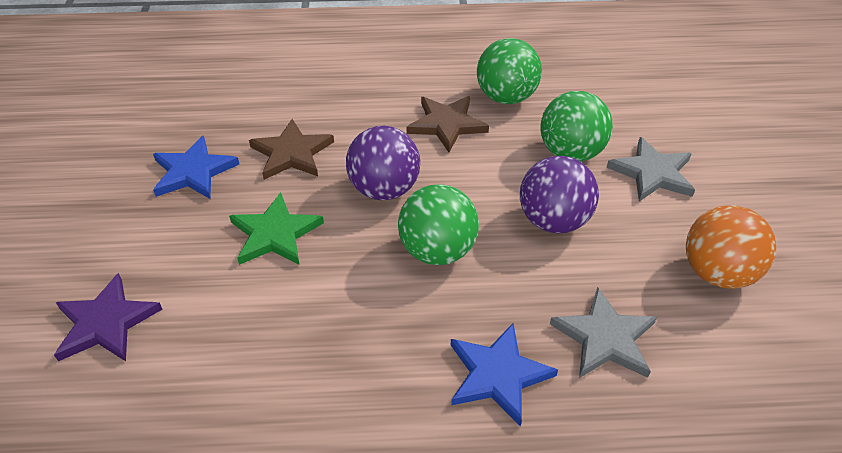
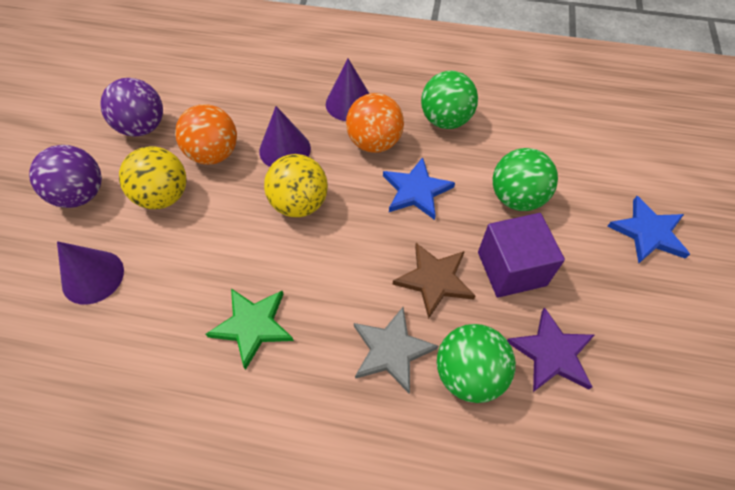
brown star: [249,119,334,180] [407,96,489,152] = 2 -> [392,243,475,319] = 1
grey star: [550,287,657,378] [606,137,695,201] = 2 -> [354,307,438,394] = 1
orange ball: [686,205,776,289] = 1 -> [175,104,237,165] [346,93,404,153] = 2
purple cone: none = 0 -> [57,241,124,305] [259,106,311,167] [326,58,370,121] = 3
purple cube: none = 0 -> [478,213,565,298] = 1
yellow ball: none = 0 -> [119,146,187,209] [264,154,328,217] = 2

